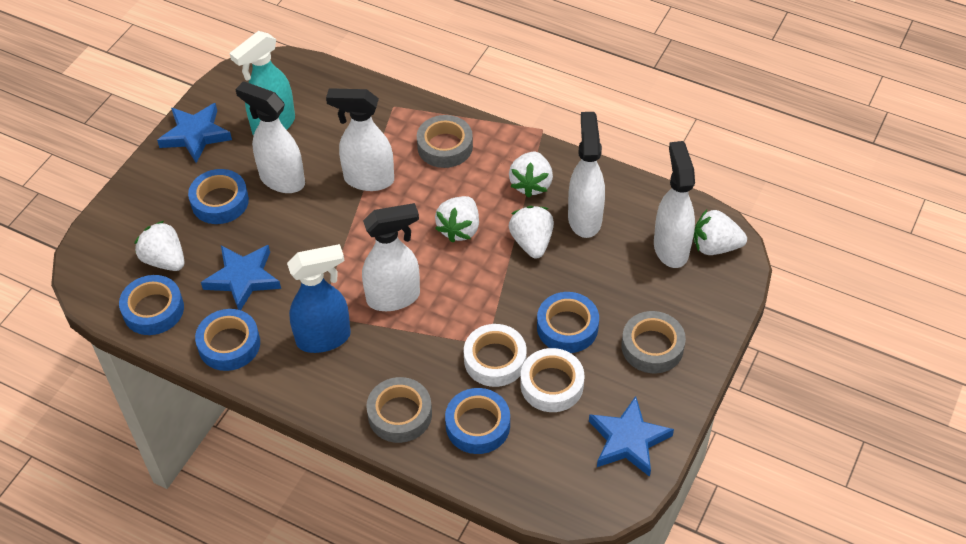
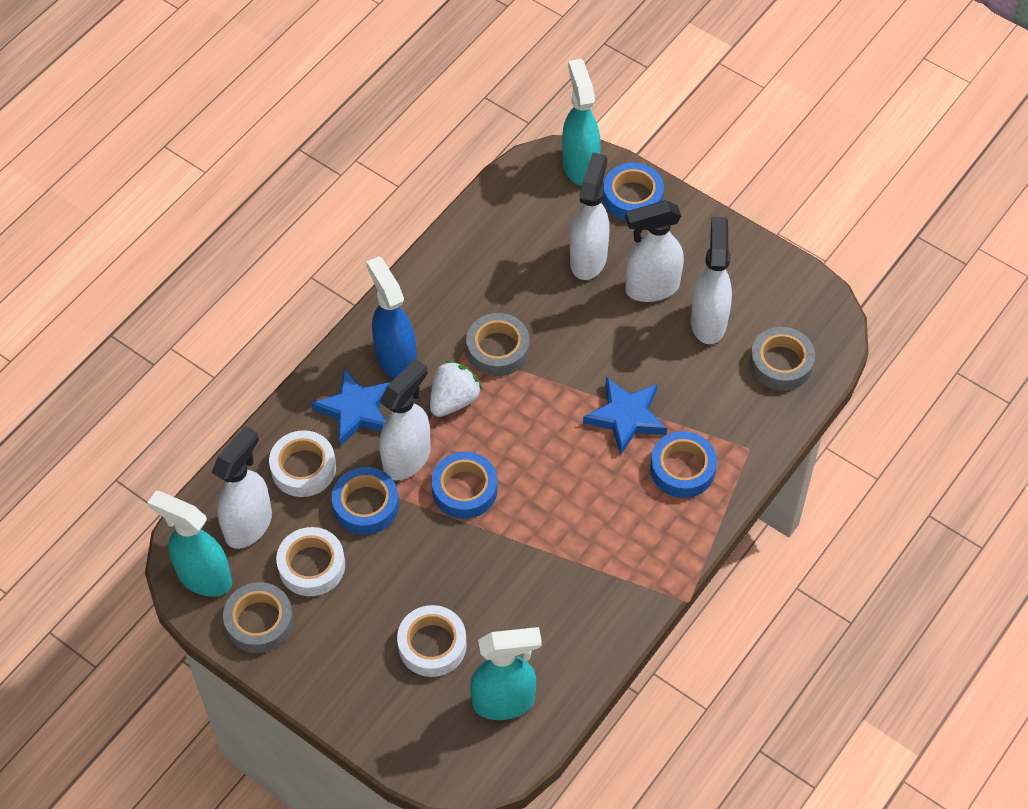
blue star: [157,103,232,163] [201,245,281,310] [589,396,674,477] = 3 -> [311,368,391,446] [583,377,667,455] = 2
blue tape: [119,275,184,335] [188,169,249,224] [195,309,260,371] [445,388,510,454] [537,292,599,353] = 5 -> [332,467,399,535] [432,452,498,519] [603,163,664,221] [650,431,717,498] = 4
turquoise spray bottle: [230,31,295,136] = 1 -> [147,491,232,597] [470,627,542,720] [562,59,601,186] = 3
white strawberry: [134,221,184,271] [435,196,479,243] [509,152,553,198] [509,206,554,258] [694,209,747,255] = 5 -> [430,360,482,417] = 1
white tape: [464,324,527,387] [520,348,584,412] = 2 -> [269,430,336,497] [276,527,345,596] [397,605,467,677] = 3

